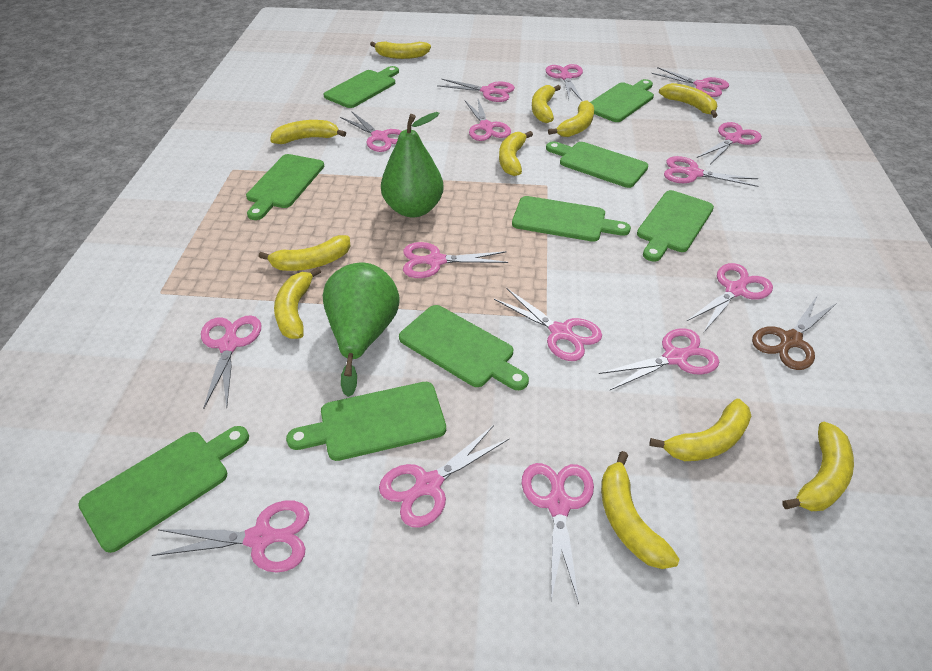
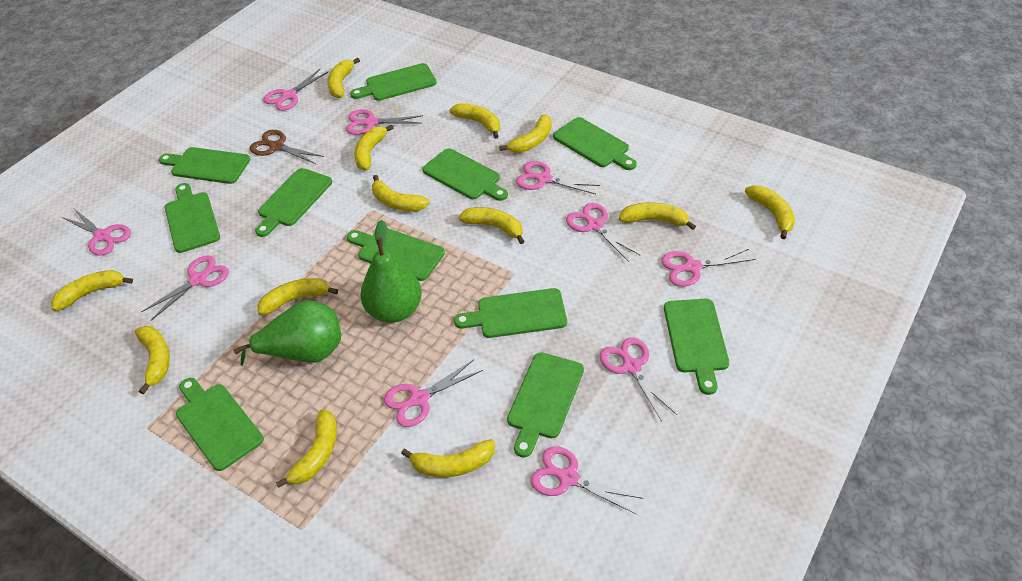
green cutting board: [78,426,249,553] [246,154,324,220] [286,382,446,461] [324,66,399,108] [399,305,529,390] [512,196,631,242] [546,141,648,188] [590,79,654,122] [637,190,714,261] = 9 -> [159,147,250,184] [165,183,220,253] [176,378,264,471] [255,168,332,237] [347,229,445,281] [350,63,436,101] [422,148,508,201] [454,288,567,338] [507,352,584,458] [553,117,637,170] [664,299,729,395] = 11
pink scissors: [152,500,310,573] [201,315,261,409] [340,111,402,152] [379,425,510,528] [403,242,508,278] [437,79,515,102] [465,99,511,141] [494,288,602,361] [522,463,594,604] [546,64,583,101] [599,328,719,390] [651,67,729,97] [664,156,758,187] [687,263,773,332] [697,122,762,164] = 15 -> [62,209,131,256] [141,255,229,321] [263,69,329,111] [346,109,423,135] [384,359,483,427] [516,161,600,194] [530,446,644,515] [566,203,641,262] [600,337,677,422] [661,249,755,287] = 10
yellow banana: [259,235,351,271] [270,120,346,144] [274,267,321,339] [370,41,431,59] [499,131,533,176] [532,85,561,123] [548,100,594,137] [601,451,679,569] [649,399,751,461] [659,83,718,118] [782,422,854,511] = 11 -> [51,270,133,311] [135,326,170,394] [258,278,338,316] [276,409,337,488] [327,58,360,98] [354,124,394,171] [372,175,430,211] [401,439,495,477] [450,103,500,139] [458,207,525,244] [499,114,552,153] [619,202,696,230] [745,185,795,239] = 13

